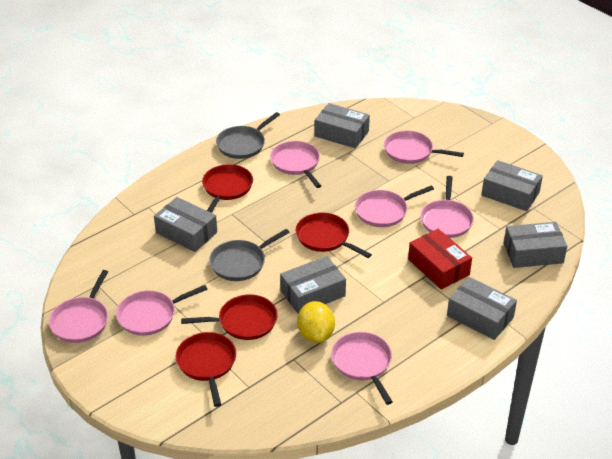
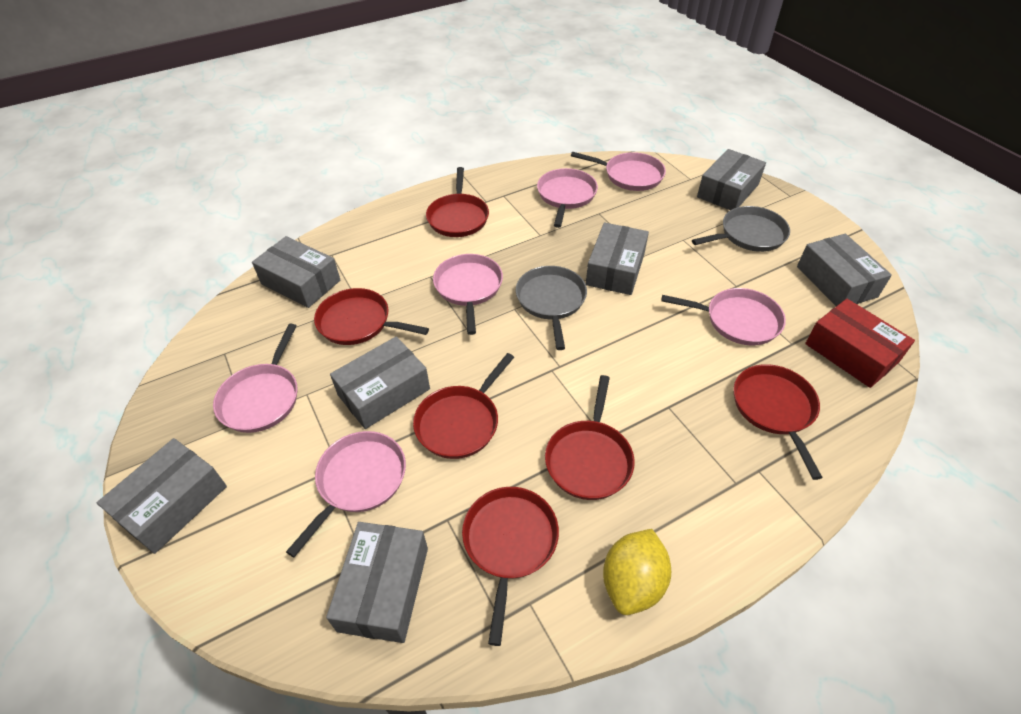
grey box: [154,197,217,252] [280,256,346,314] [315,103,370,149] [447,277,517,340] [482,160,543,211] [504,222,567,268] = 6 -> [97,438,227,554] [252,236,340,308] [326,522,428,643] [330,336,430,429] [586,223,649,295] [697,149,766,210] [797,234,892,306] = 7
pink pan: [49,270,108,343] [116,285,208,336] [270,141,321,188] [331,332,393,405] [355,185,434,227] [384,130,464,164] [420,176,474,238] = 7 -> [213,324,297,433] [286,431,406,557] [433,254,503,335] [537,168,598,228] [571,152,666,191] [661,288,786,345] = 6
red pan: [176,332,236,407] [181,294,278,340] [202,164,253,213] [296,213,372,258] = 4 -> [314,288,429,345] [413,353,514,459] [426,167,489,237] [462,487,559,646] [545,375,635,500] [733,364,823,480] = 6

